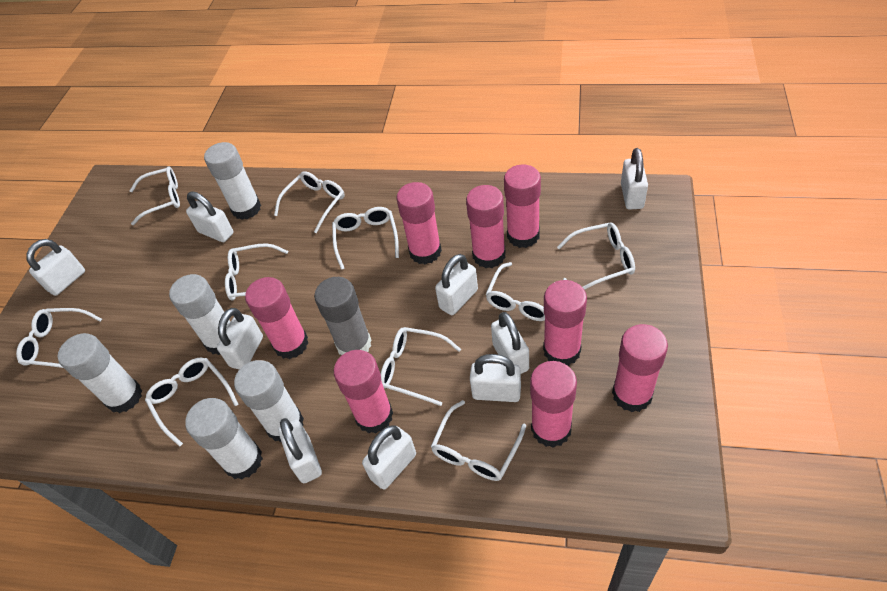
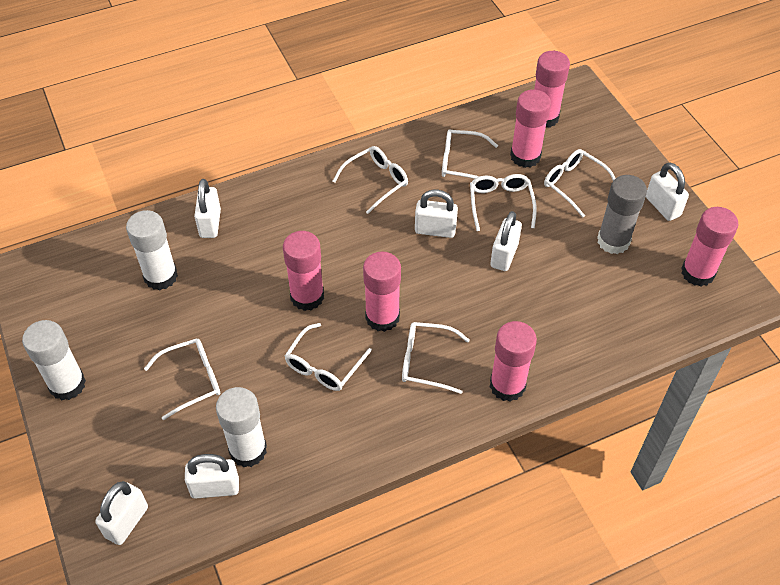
pink glue stick: [245,277,308,359] [334,350,393,434] [397,182,442,265] [466,185,506,268] [504,165,541,248] [530,361,577,448] [543,280,587,366] [612,324,668,412] = 8 -> [283,231,324,311] [363,252,401,332] [490,321,537,402] [510,90,551,168] [534,51,570,128] [681,207,738,286] = 6
white glasses: [16,308,102,368] [129,167,180,225] [145,358,239,447] [225,243,288,301] [274,171,345,233] [332,207,399,270] [381,327,461,406] [431,400,526,481] [485,262,567,321] [557,222,635,290] = 10 -> [144,338,220,420] [285,323,372,391] [333,146,408,214] [402,322,470,394] [442,130,498,179] [470,174,537,231] [544,149,616,217] = 7
white glue stick: [58,333,142,413] [169,274,230,355] [185,398,263,480] [204,142,261,220] [234,360,304,443] = 5 -> [22,320,86,400] [126,210,178,290] [216,387,267,467] = 3
white padlock: [26,239,85,296] [186,191,234,242] [217,308,263,370] [278,418,322,483] [362,425,416,490] [435,254,478,315] [470,354,521,402] [491,312,529,374] [621,148,648,210] = 9 -> [95,481,148,545] [185,454,239,499] [194,179,221,238] [415,190,458,238] [490,211,522,271] [646,162,689,221] = 6

